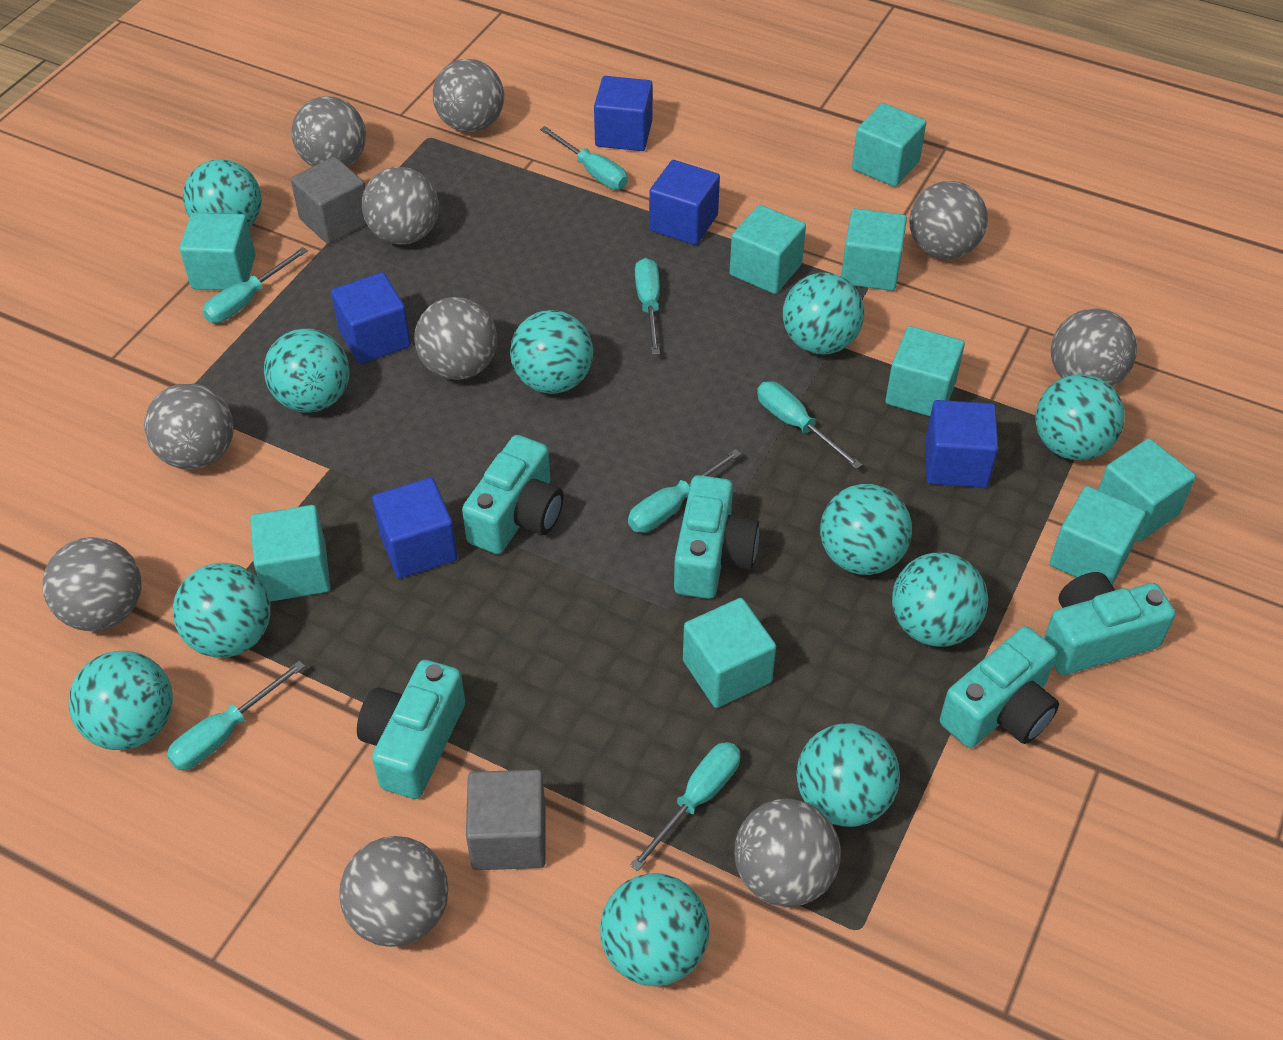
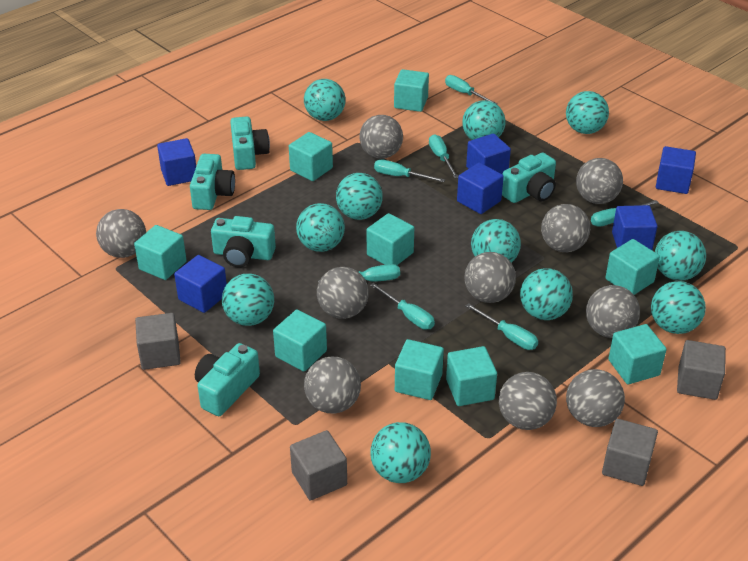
blue cube: [331,272,411,364] [372,477,458,579] [594,76,653,151] [649,160,720,245] [925,400,998,488] = 5 -> [157,138,196,186] [174,255,227,313] [457,163,504,214] [466,133,511,174] [612,205,658,250] [656,146,696,194] = 6
grey cube: [291,157,367,244] [466,770,546,870] = 2 -> [135,313,181,370] [290,430,347,501] [602,419,658,486] [677,340,726,400] = 4

